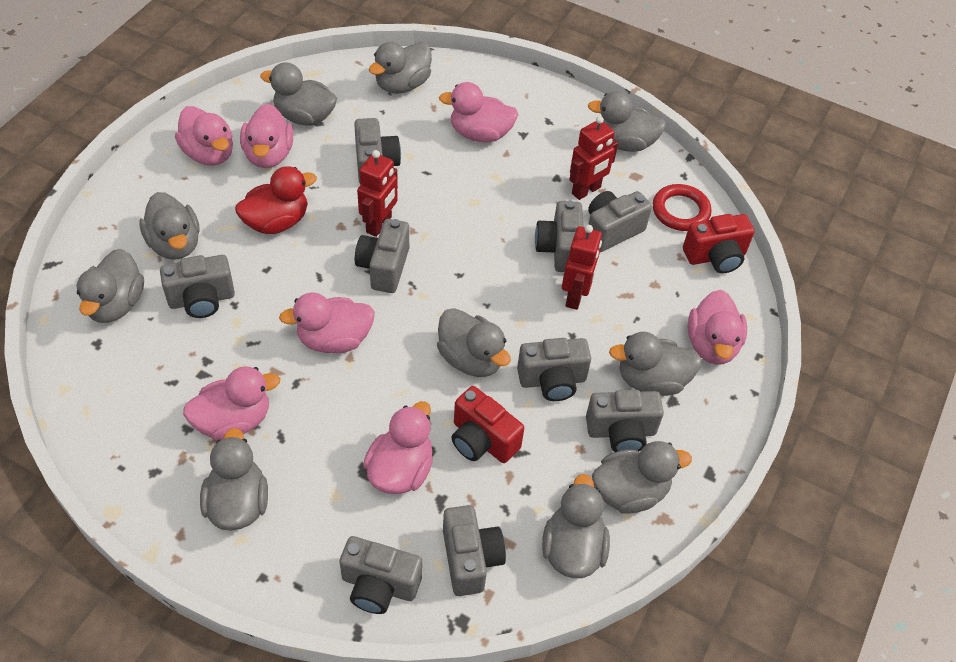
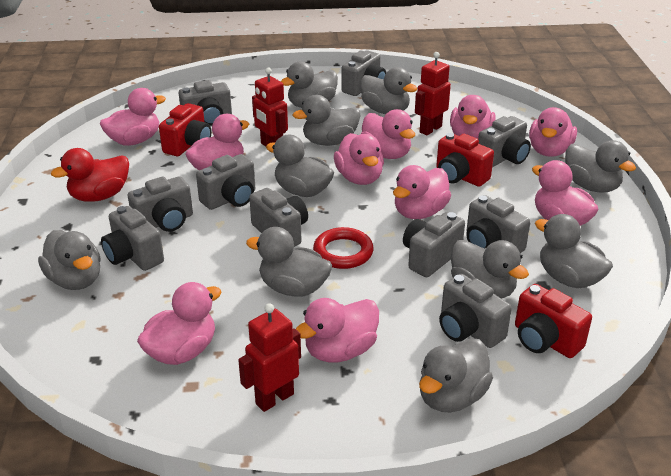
grey camera: [160,255,235,318] [340,536,422,614] [354,118,401,185] [355,219,409,293] [443,505,506,596] [517,338,591,401] [535,200,583,272] [586,390,664,452] [588,191,652,252] = 9 -> [101,206,164,271] [128,176,193,232] [179,80,232,126] [196,154,255,210] [249,188,308,247] [342,50,386,96] [403,212,465,277] [439,274,512,348] [466,195,531,253] [478,116,531,167] = 10
pink duck: [175,106,233,166] [183,366,280,440] [240,104,293,168] [279,293,375,353] [363,401,433,494] [439,82,519,142] [688,290,747,365] = 7 -> [100,88,166,146] [137,282,222,365] [186,114,249,170] [296,298,379,363] [334,133,384,185] [361,109,415,159] [393,165,451,219] [450,95,496,139] [529,107,577,157] [532,160,599,226] = 10
red camera: [452,386,524,463] [683,214,755,274] = 2 -> [159,103,211,156] [436,133,494,186] [515,284,592,358] = 3

